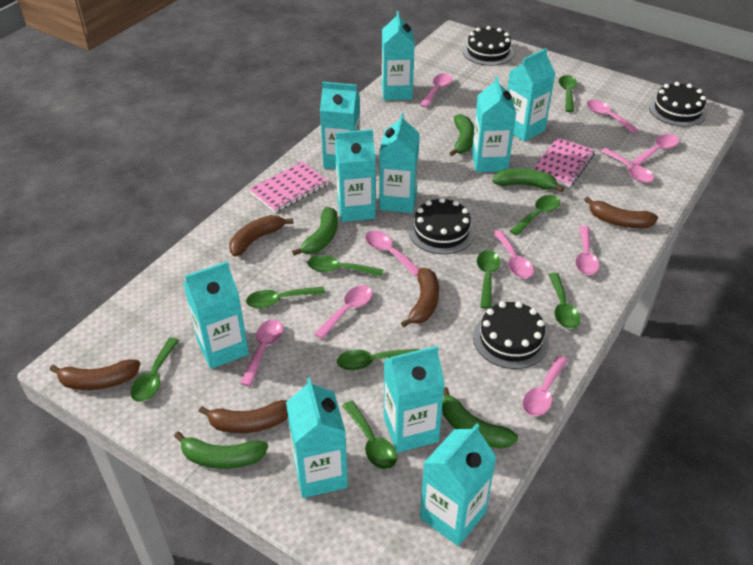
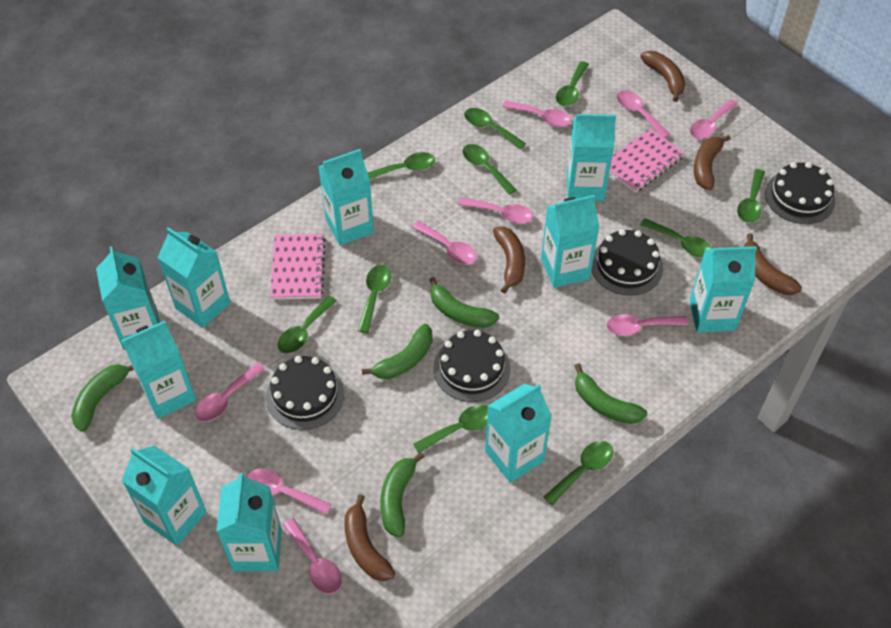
green spoon: [130,338,179,402] [246,287,325,309] [308,255,383,277] [337,349,419,371] [342,401,397,470] [477,250,500,309] [510,195,560,236] [548,273,580,329] [559,75,577,112] = 9 -> [278,296,337,354] [358,265,392,333] [368,152,435,180] [413,405,488,453] [463,144,517,195] [464,108,526,149] [544,441,613,505] [556,61,589,106] [640,218,713,258] [737,169,765,223] = 10
pink spoon: [240,319,283,387] [314,285,373,339] [365,230,419,276] [420,73,452,108] [493,230,534,278] [523,355,568,416] [575,226,599,275] [587,100,638,134] [601,148,654,183] [631,134,679,166] = 10 -> [195,363,265,422] [247,469,332,515] [283,518,342,594] [412,221,477,264] [458,197,533,224] [502,100,571,127] [607,314,688,336] [617,90,670,138] [690,99,738,139] = 9

